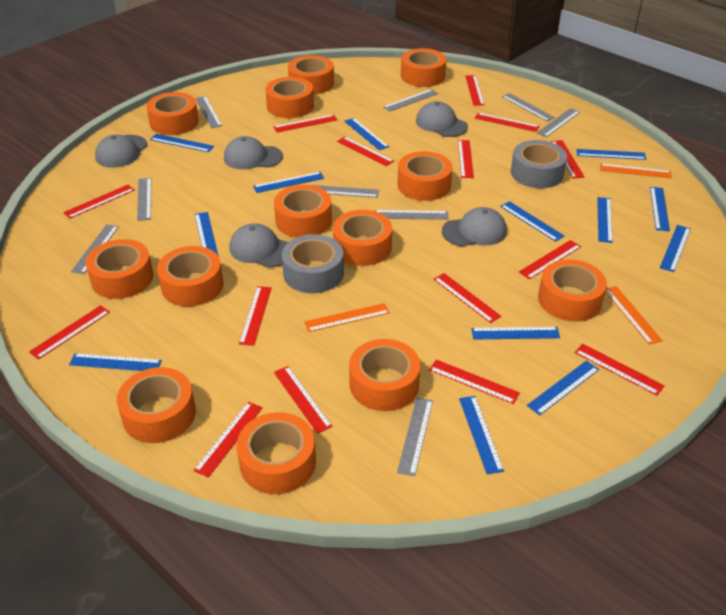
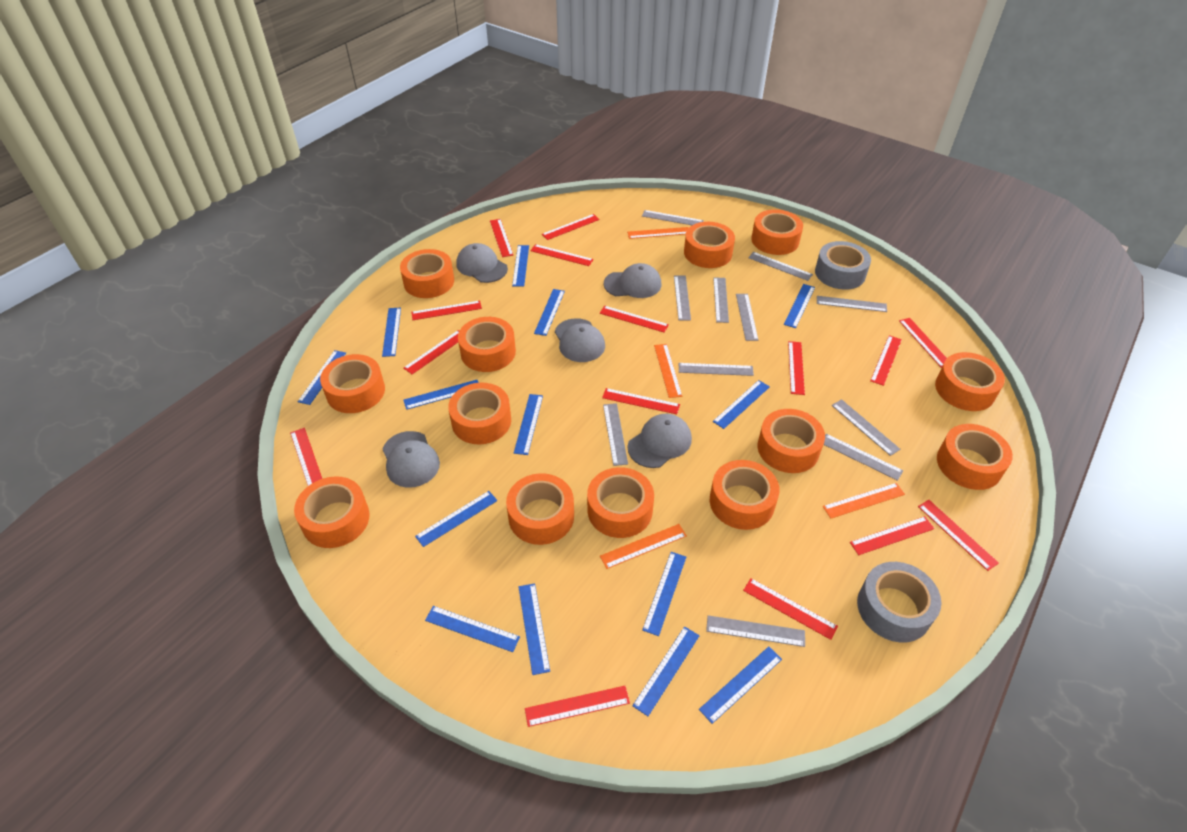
blue ruler: [69,353,162,371] [150,134,214,152] [194,212,218,255] [253,172,324,193] [344,118,389,150] [459,396,504,474] [471,327,560,340] [500,201,565,242] [527,361,599,415] [576,149,646,160] [597,197,613,243] [650,187,670,231] [660,225,691,272] = 13 -> [298,350,346,405] [382,308,401,357] [403,380,479,410] [415,491,498,547] [425,606,520,652] [512,245,529,287] [514,394,543,455] [518,583,550,675] [534,289,565,336] [632,626,700,716] [642,552,686,636] [699,646,782,724] [713,380,770,429] [784,284,815,328] = 14
grey ruler: [71,224,119,274] [137,178,151,221] [195,96,222,128] [313,185,379,198] [374,210,449,220] [383,89,438,112] [397,398,433,476] [502,93,555,122] [537,108,580,137] = 9 -> [603,403,628,466] [642,210,704,225] [674,276,691,320] [679,363,754,376] [706,615,805,647] [713,277,729,323] [736,294,758,341] [748,252,813,281] [817,296,887,312] [824,434,903,481] [832,399,901,456] = 11
orange ruler: [304,303,390,332] [600,163,672,178] [605,286,663,345] = 3 -> [600,524,687,569] [627,227,688,239] [654,344,682,398] [823,483,905,519] = 4

